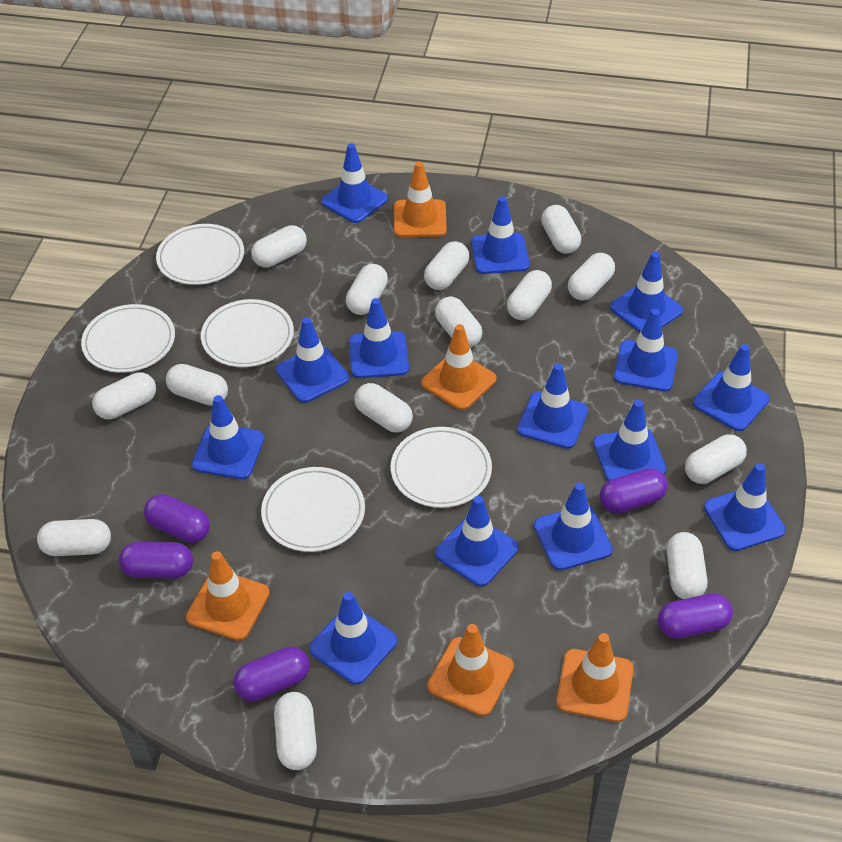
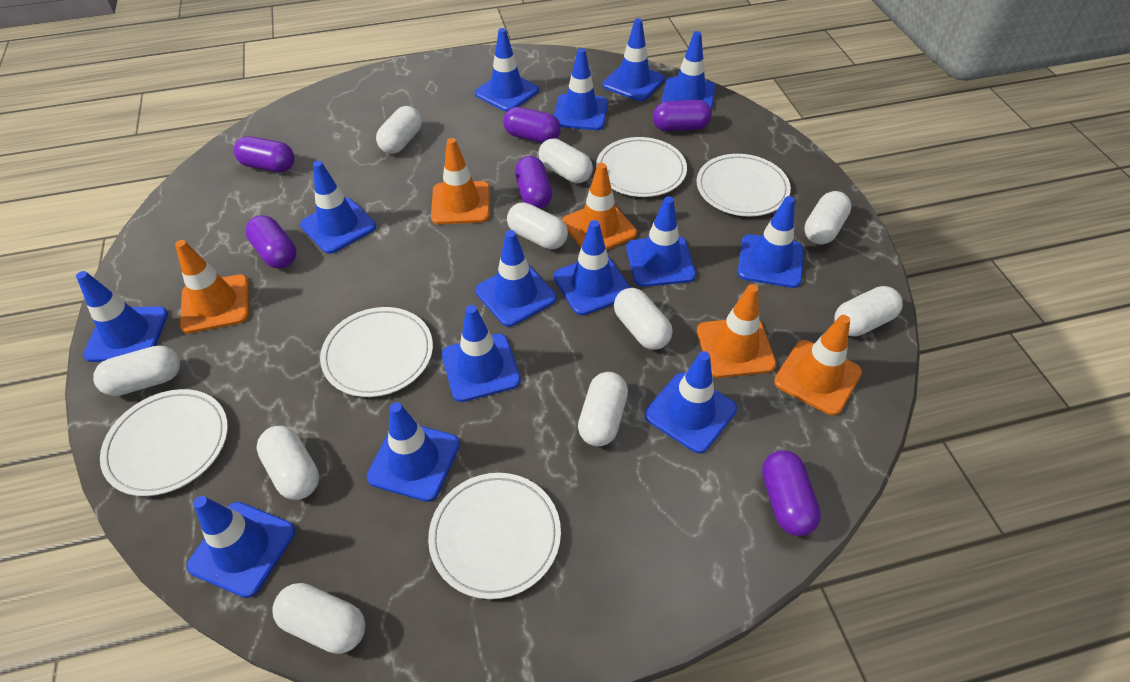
purple capsule: [119,542,193,578] [144,494,210,543] [234,646,310,701] [600,468,668,513] [658,593,733,639] = 5 -> [234,136,295,172] [245,215,296,269] [503,107,561,143] [515,156,552,209] [653,100,712,131] [762,450,821,536] = 6
white capsule: [37,519,111,556] [92,372,156,419] [166,364,228,406] [251,225,307,268] [274,692,317,770] [346,264,388,315] [354,383,413,433] [424,241,469,290] [435,297,482,347] [507,270,552,320] [541,205,581,254] [568,253,615,301] [666,532,707,599] [685,435,747,484] = 14 -> [93,345,180,396] [256,426,319,500] [272,583,365,654] [376,106,422,154] [507,202,568,249] [539,138,593,183] [578,372,628,446] [614,288,673,350] [804,191,851,244] [834,286,903,337] = 10

